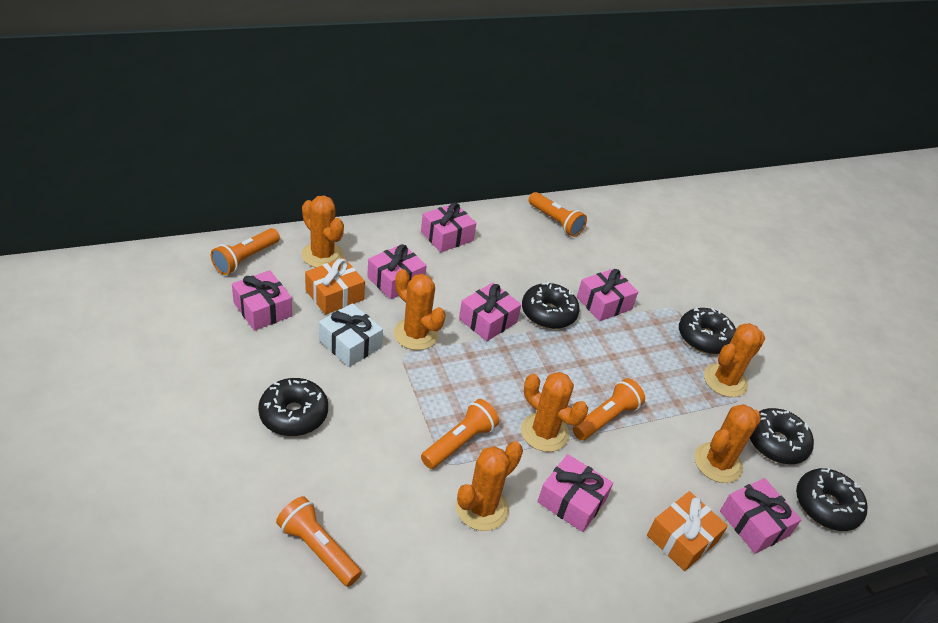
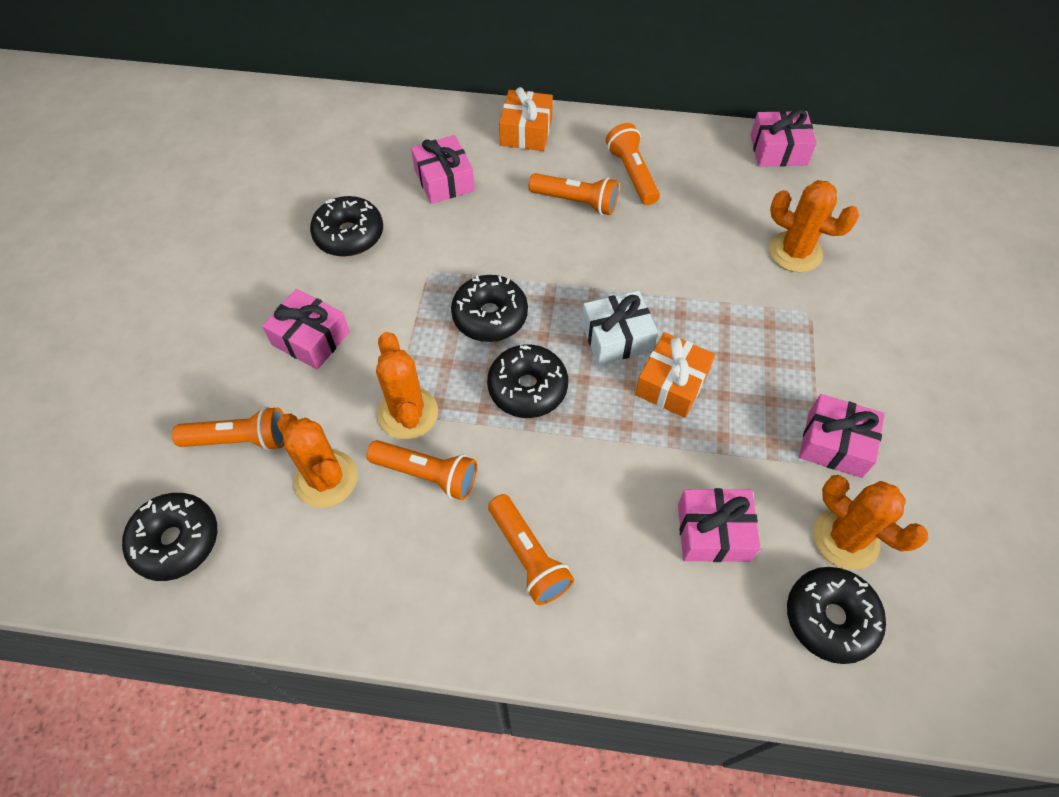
orange cactus: [301,195,344,268] [394,269,446,350] [456,441,523,531] [521,372,588,452] [694,404,761,483] [704,323,765,397] = 6 -> [277,414,357,508] [376,332,438,440] [769,180,859,273] [813,475,928,570] = 4
pink gift: [232,270,292,331] [367,244,427,299] [421,203,476,252] [459,283,521,341] [537,454,613,532] [577,268,638,321] [720,478,802,554] = 7 -> [262,289,350,370] [411,135,475,204] [678,488,761,562] [750,109,817,167] [799,394,885,478] = 5

